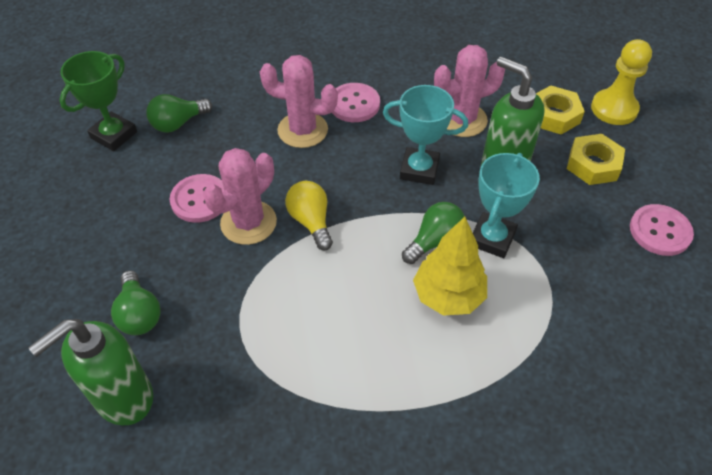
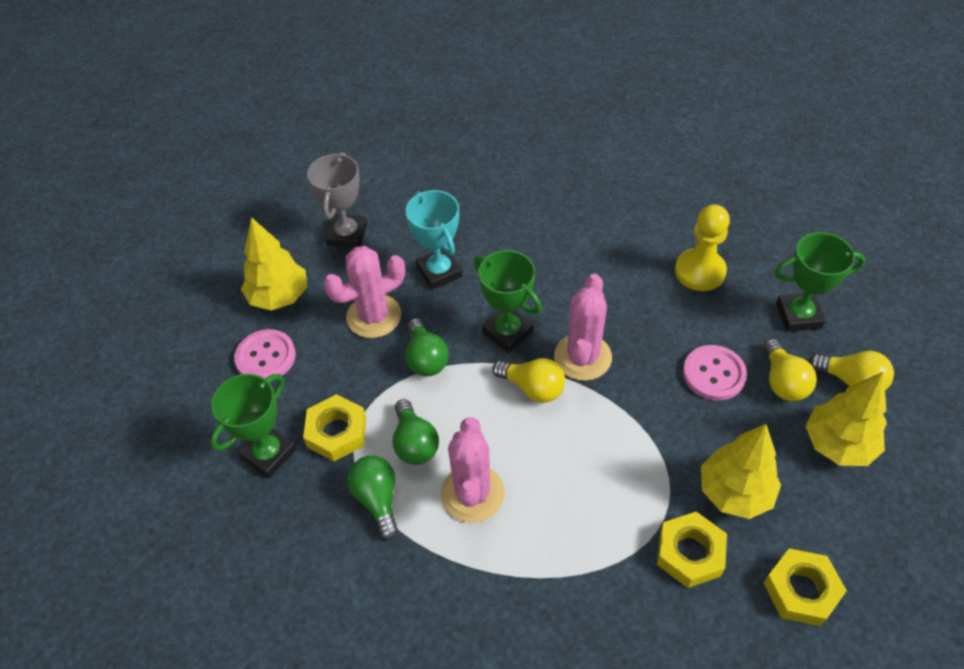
green soap dispenser: [28,319,153,425] [481,57,545,165] = 2 -> none = 0
green trophy: [60,51,137,151] = 1 -> [210,374,296,478] [474,250,542,353] [774,232,865,332] = 3
grey trophy: none = 0 -> [307,152,367,248] = 1
pink button: [170,174,224,223] [332,83,380,122] [630,204,694,256] = 3 -> [234,329,296,378] [683,345,747,401] = 2
turquoise trophy: [383,85,468,185] [473,153,540,258] = 2 -> [406,190,462,290] = 1
yellow light bulb: [285,181,333,250] = 1 -> [492,358,565,403] [763,339,817,401] [808,351,894,390] = 3
yellow nut: [536,85,585,135] [567,134,625,185] = 2 -> [303,394,366,461] [657,512,727,588] [764,548,847,626] = 3
yellow tree: [413,217,487,316] = 1 -> [241,217,307,310] [701,424,781,519] [806,372,887,466] = 3

